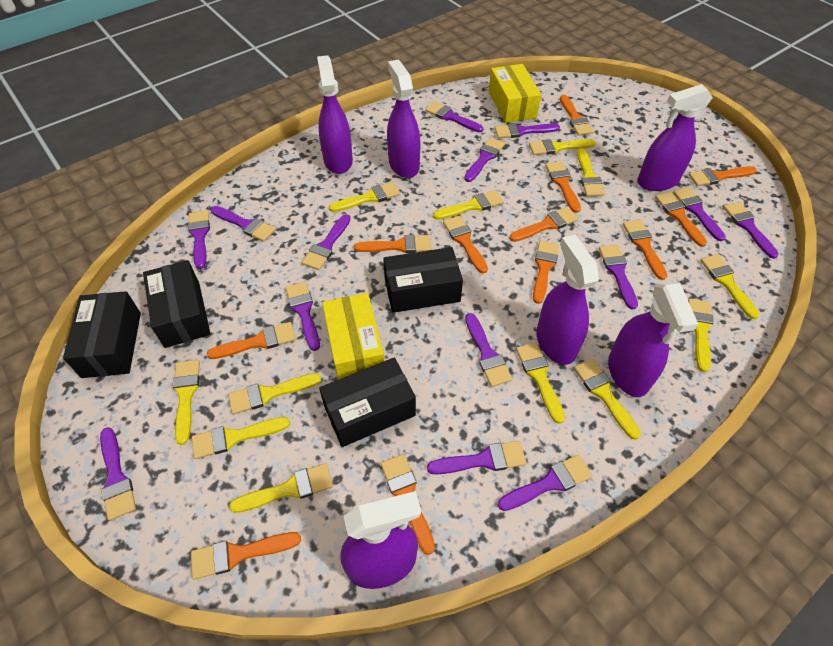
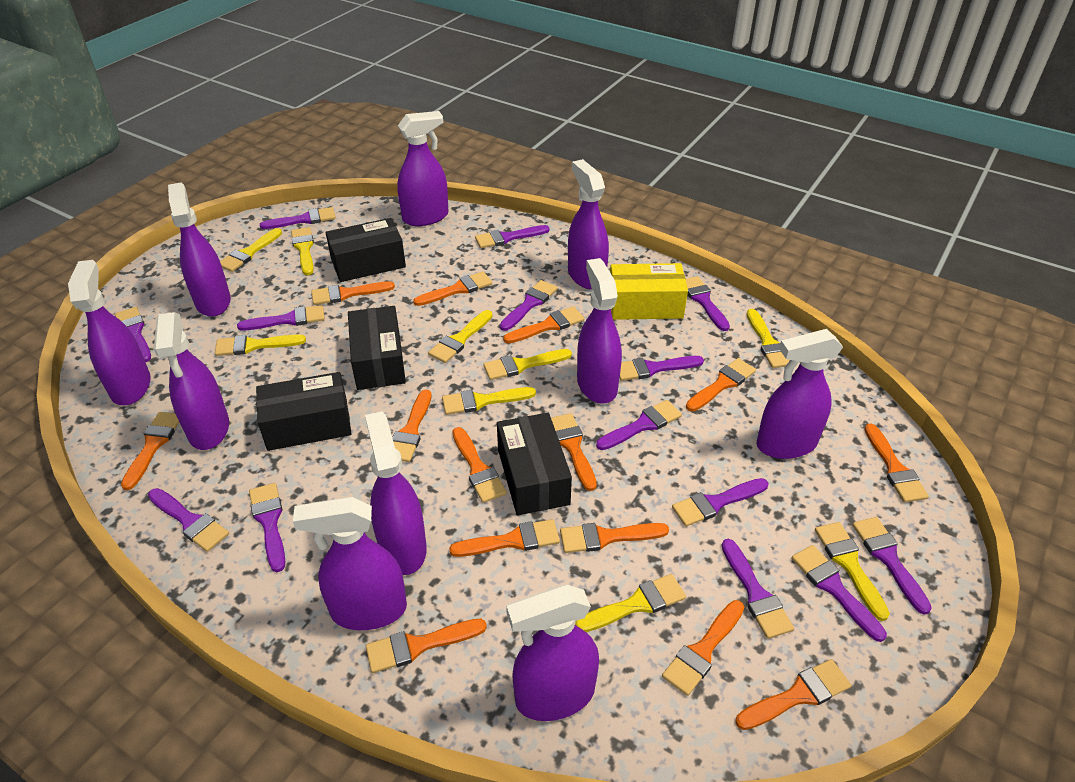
orange brush: [191,532,301,580] [207,322,296,359] [354,235,431,253] [381,454,435,555] [443,216,488,274] [510,207,578,242] [533,241,559,304] [545,161,581,213] [560,95,594,136] [623,220,667,280] [655,192,707,247] [688,166,757,186] = 12 -> [121,412,179,490] [311,281,395,305] [366,619,487,673] [392,389,432,462] [413,271,492,306] [449,519,560,557] [452,427,507,503] [503,306,584,343] [551,413,597,491] [560,523,669,553] [662,600,744,696] [686,358,756,411] [735,659,851,730] [865,424,929,502] = 14
purple spray bottle: [317,55,353,174] [341,491,421,589] [387,60,420,178] [536,235,599,365] [608,281,698,397] [637,84,713,191] = 6 -> [68,260,151,405] [154,312,229,450] [168,183,231,317] [293,497,407,630] [365,411,427,575] [397,111,448,226] [506,584,599,721] [568,159,609,290] [577,258,622,404] [757,329,843,459] = 10
yellow box: [322,293,384,380] [489,64,541,123] = 2 -> [610,263,688,320] = 1
yellow brush: [172,360,200,445] [192,417,290,459] [228,373,321,414] [229,463,333,513] [329,182,400,212] [433,190,504,220] [516,343,565,424] [529,139,596,155] [574,359,641,440] [577,148,605,196] [688,299,714,372] [700,254,760,319] = 12 -> [215,334,306,356] [220,228,282,272] [291,227,314,275] [428,310,493,363] [442,387,536,415] [483,349,572,380] [575,574,686,632] [747,309,790,368] [815,522,890,621] = 9

